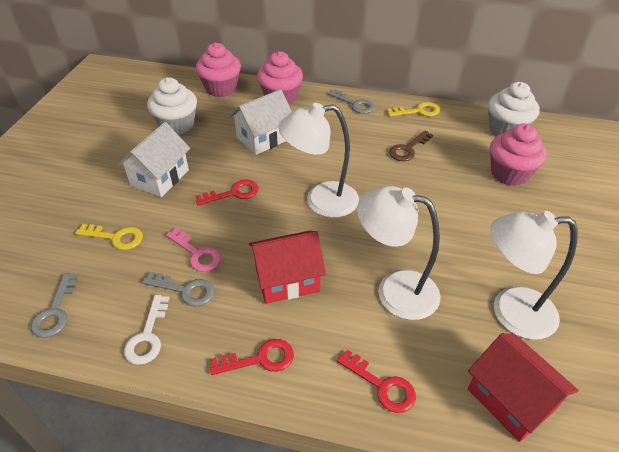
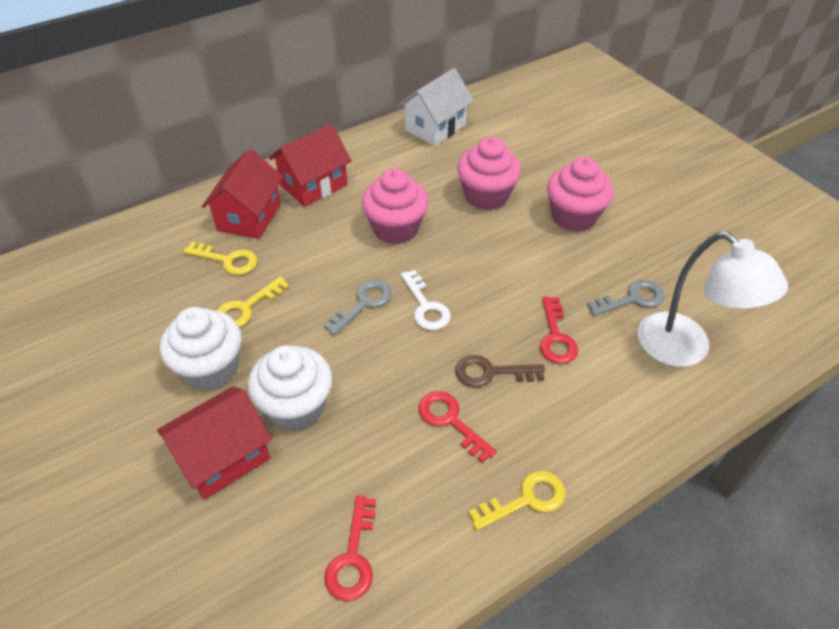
grey key: [31,273,78,338] [142,272,215,307] [328,89,375,114] = 3 -> [323,280,392,336] [587,280,665,316] = 2
pink key: [166,228,221,272] = 1 -> none = 0
red house: [249,231,326,304] [468,333,579,442] = 2 -> [157,386,272,500] [202,149,283,239] [269,124,351,207] = 3
white house: [117,122,190,197] [229,89,292,155] = 2 -> [398,68,474,146] = 1
white lamp: [278,103,359,218] [357,186,441,320] [490,211,578,340] = 3 -> [638,232,788,367] = 1
yellow key: [75,224,143,250] [387,102,440,117] = 2 -> [183,242,257,275] [217,276,290,327] [469,471,566,531] = 3

